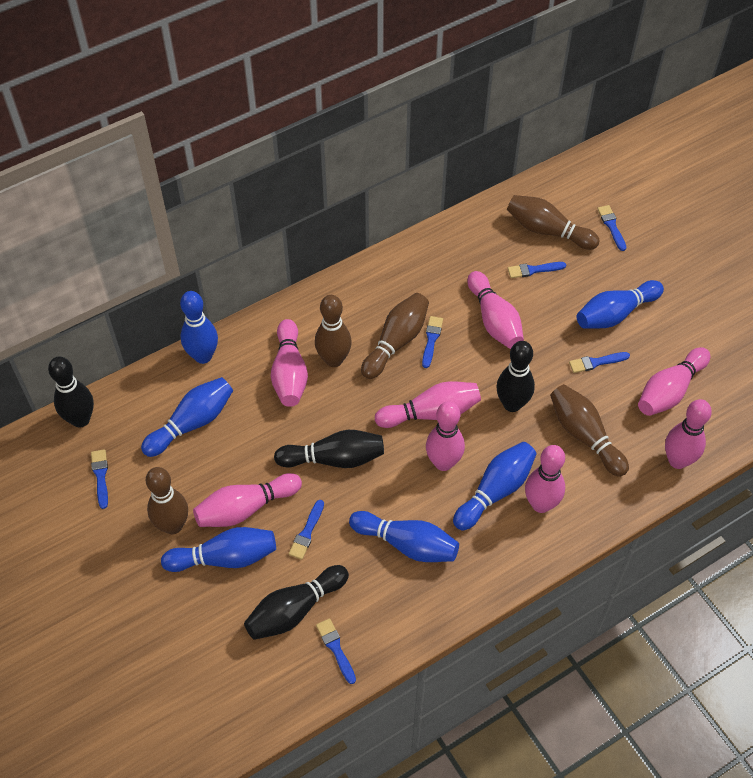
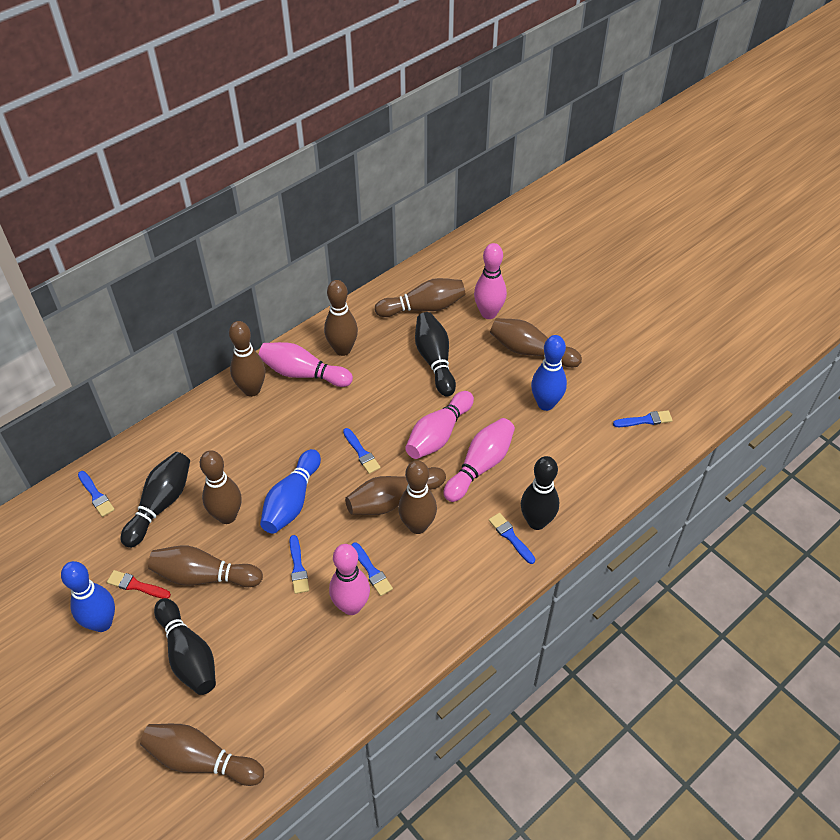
blue bowling pin: [141,377,233,457] [161,527,276,572] [180,291,218,364] [349,511,459,562] [453,442,537,530] [577,280,664,329] = 6 -> [61,561,115,632] [260,449,321,534] [531,335,567,411] = 3
blue brush: [91,449,108,509] [289,500,324,560] [316,618,356,684] [422,316,443,368] [508,262,566,278] [569,352,630,373] [597,205,626,251] = 7 -> [78,471,115,517] [290,535,309,594] [343,428,381,474] [351,542,393,596] [489,513,535,564] [613,410,673,427] = 6
brown bowling pin: [146,467,188,534] [315,295,352,367] [361,293,429,379] [507,195,599,250] [550,384,629,477] = 5 -> [140,724,264,786] [148,546,263,587] [200,450,241,524] [229,321,265,397] [324,280,358,356] [345,467,446,515] [375,278,466,317] [398,460,437,534] [490,318,582,368] = 9
pink bowling pin: [193,473,302,527] [271,319,308,407] [375,381,481,428] [426,401,465,471] [467,271,524,349] [525,445,565,513] [638,347,710,416] [665,399,712,469] = 8 -> [259,342,353,387] [329,544,370,615] [405,391,474,459] [443,418,515,502] [474,243,507,319] = 5
red brush: none = 0 -> [107,570,171,599] = 1

